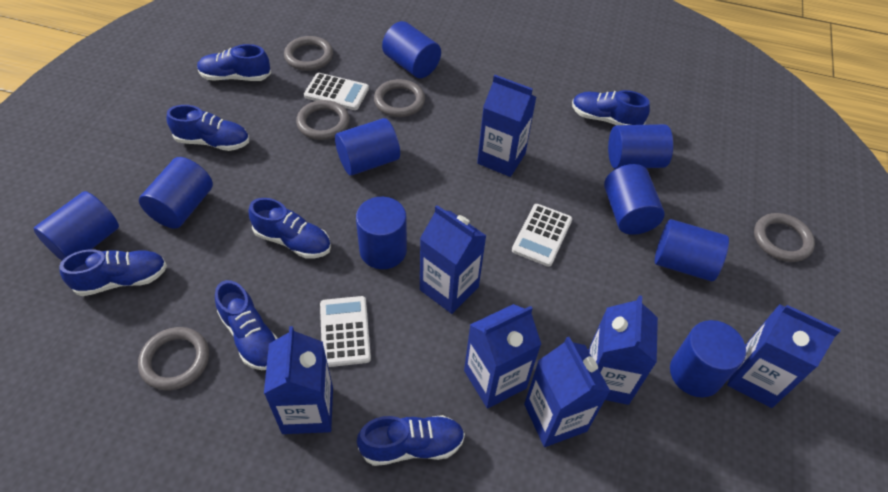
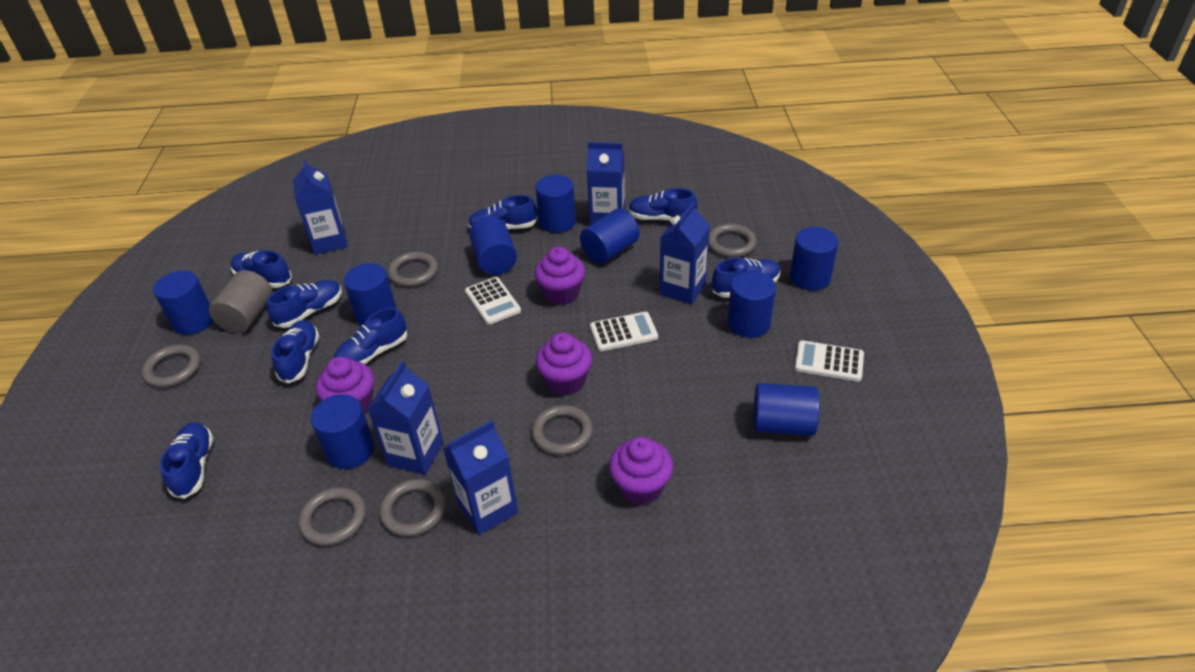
blue carton: [264,326,333,434] [420,205,486,314] [464,304,541,409] [477,75,536,177] [524,337,610,447] [588,295,658,405] [727,304,840,408] = 7 -> [293,159,348,254] [368,361,444,475] [443,421,518,535] [587,142,625,225] [660,202,710,305] = 5
blue shoe: [59,249,167,296] [166,105,249,151] [197,44,271,81] [215,280,278,370] [249,198,331,259] [357,415,465,466] [572,90,650,125] = 7 -> [160,422,213,499] [231,250,292,288] [267,280,342,328] [271,320,319,383] [334,307,407,364] [468,195,537,229] [628,188,697,221] [712,258,780,298] = 8
grey cylinder: none = 0 -> [209,270,273,333] = 1
grey ring: [138,327,209,390] [284,36,333,71] [296,100,350,140] [374,79,425,117] [754,213,815,262] = 5 -> [141,345,201,388] [298,487,366,546] [379,479,446,537] [388,252,438,287] [531,405,593,455] [708,224,756,258] = 6
purple cupcake: none = 0 -> [316,357,374,415] [534,247,585,305] [536,333,592,396] [609,437,673,505] = 4

